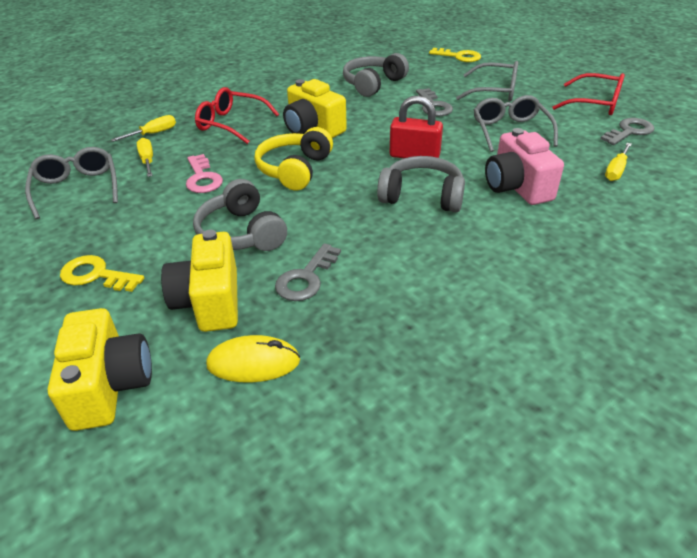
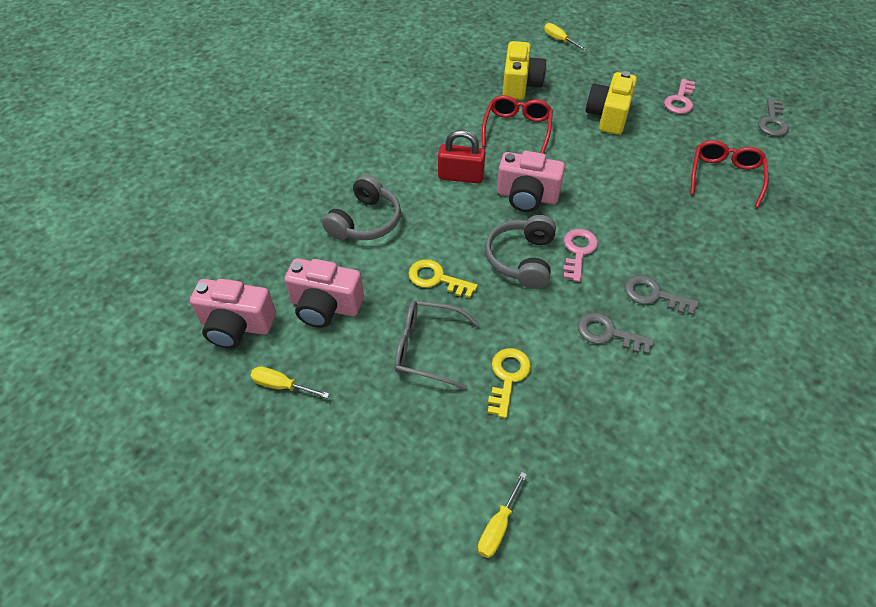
grey glasses: [25,147,118,219] [456,61,518,101] [474,95,558,152] = 3 -> [394,300,480,390] = 1
grey headphones: [193,179,287,251] [343,53,409,97] [377,156,465,212] = 3 -> [322,174,401,240] [485,215,556,289] = 2
pink camera: [485,128,564,205] = 1 -> [190,279,276,348] [284,258,364,328] [497,151,565,212] = 3
pink key: [186,154,223,193] = 1 -> [563,229,598,282] [664,79,695,114] = 2
yellow camera: [48,308,152,431] [161,230,238,332] [283,79,347,138] = 3 -> [502,41,546,100] [586,71,637,135] = 2
yellow headphones: [255,127,333,191] = 1 -> none = 0
yellow mouse: [206,335,300,383] = 1 -> none = 0

